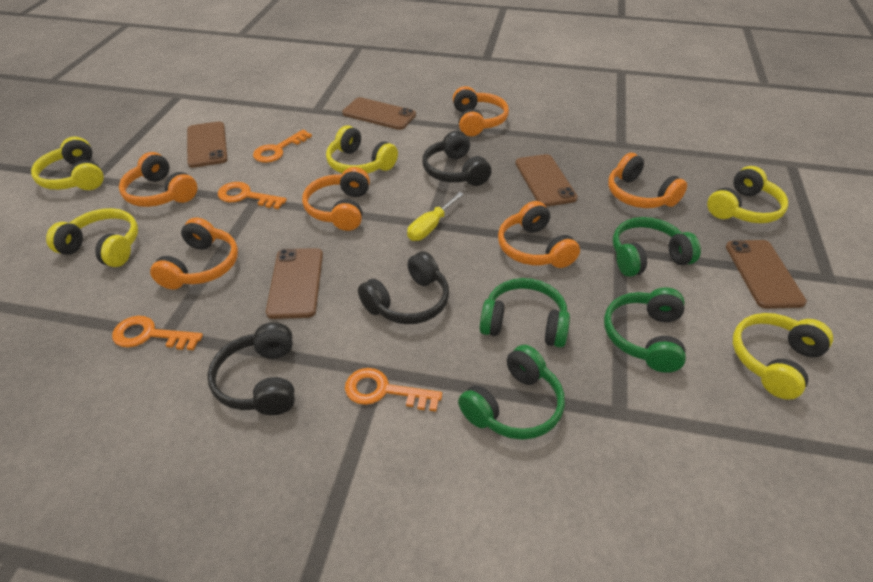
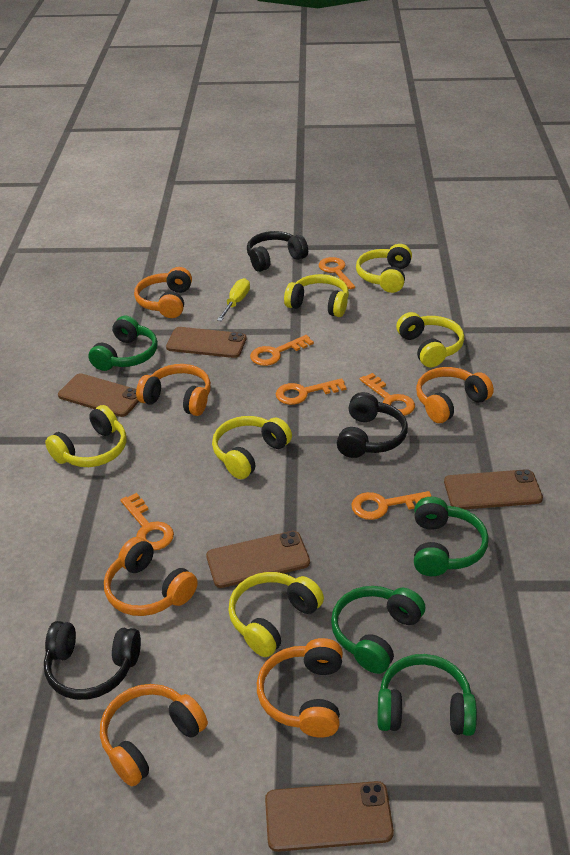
orange key: [112,316,203,350] [218,182,287,209] [253,129,312,163] [345,368,442,411] = 4 -> [121,493,174,550] [250,335,314,366] [276,378,346,405] [318,257,355,291] [351,491,432,520] [360,373,415,416] = 6
yellow headphones: [31,137,104,190] [46,208,138,267] [326,125,398,174] [707,166,788,223] [733,313,833,400] = 5 -> [45,405,127,467] [212,416,292,479] [228,572,324,657] [284,274,349,317] [356,244,412,293] [396,312,464,367] = 6

